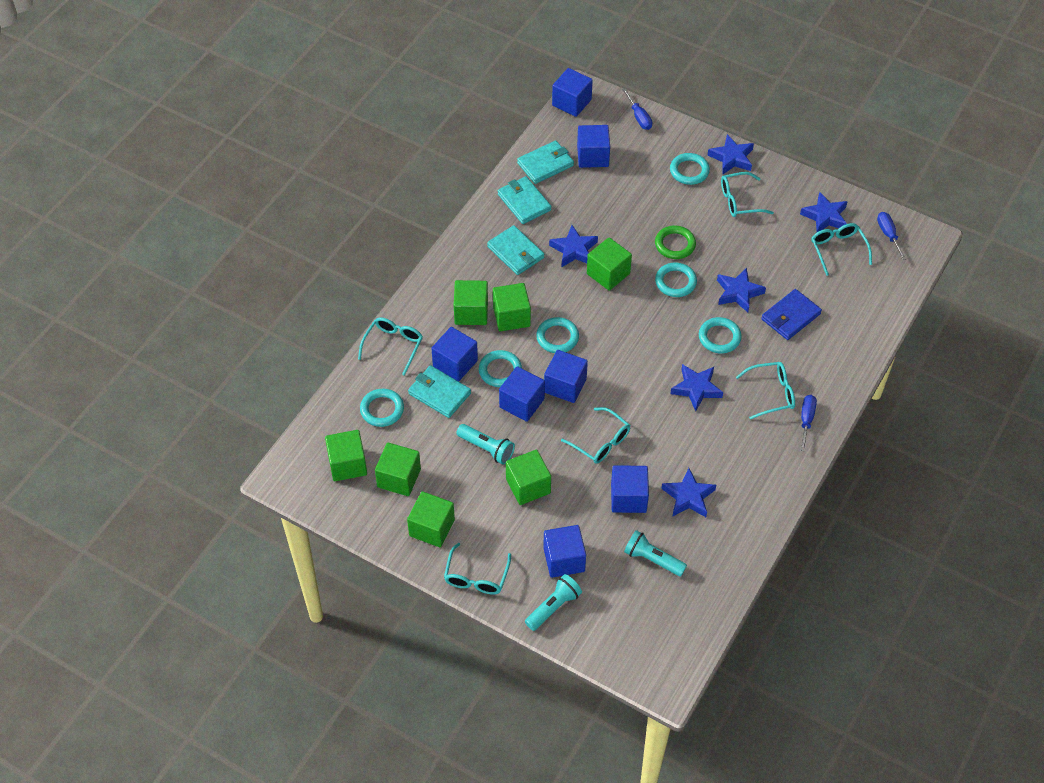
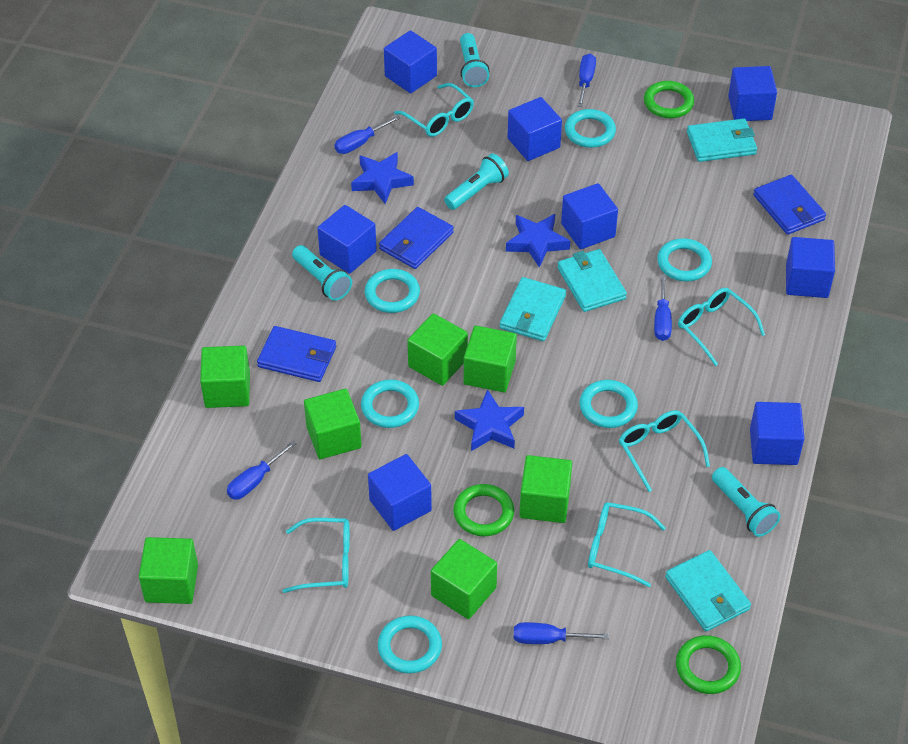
blue cube: [431,327,478,382] [499,366,545,422] [543,525,586,578] [544,350,588,403] [552,68,593,117] [577,125,610,168] [611,465,649,513] = 7 -> [317,205,377,274] [368,454,432,531] [384,30,437,93] [507,97,562,161] [561,183,618,249] [728,66,777,121] [750,402,805,465] [786,237,835,298] = 8
blue screwdriver: [622,88,652,130] [800,395,817,451] [877,212,906,260] = 3 -> [227,440,297,500] [335,115,400,154] [514,622,609,644] [578,54,596,107] [654,275,672,341] = 5
blue star: [549,225,598,267] [661,468,716,517] [670,364,723,411] [707,134,754,174] [717,268,766,313] [800,192,848,232] = 6 -> [351,152,414,204] [455,389,524,451] [506,214,570,268] = 3
blue wallet: [761,289,822,340] = 1 -> [257,326,336,382] [379,207,453,269] [753,175,826,235] = 3
green ring: [655,226,696,259] = 1 -> [453,484,514,536] [644,81,694,118] [676,635,741,694] = 3
turquoise flashlight: [457,424,515,465] [525,574,582,631] [624,530,687,576] = 3 -> [292,245,352,301] [444,153,509,210] [460,33,490,87] [712,467,780,537] = 4
turquoise glasses: [358,318,423,376] [444,543,511,595] [561,407,630,464] [721,172,774,217] [736,362,795,419] [811,223,872,276] = 6 -> [283,518,350,593] [394,83,474,137] [588,502,666,587] [619,410,710,492] [678,288,765,366] = 5

